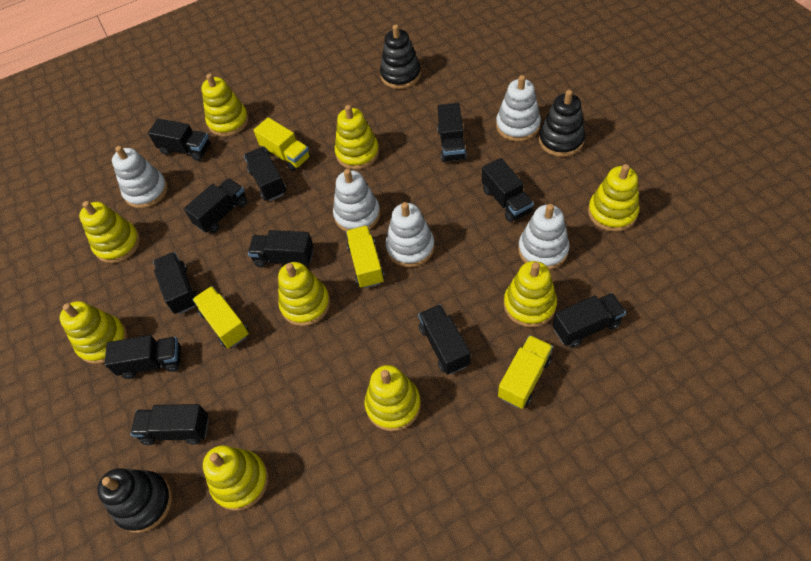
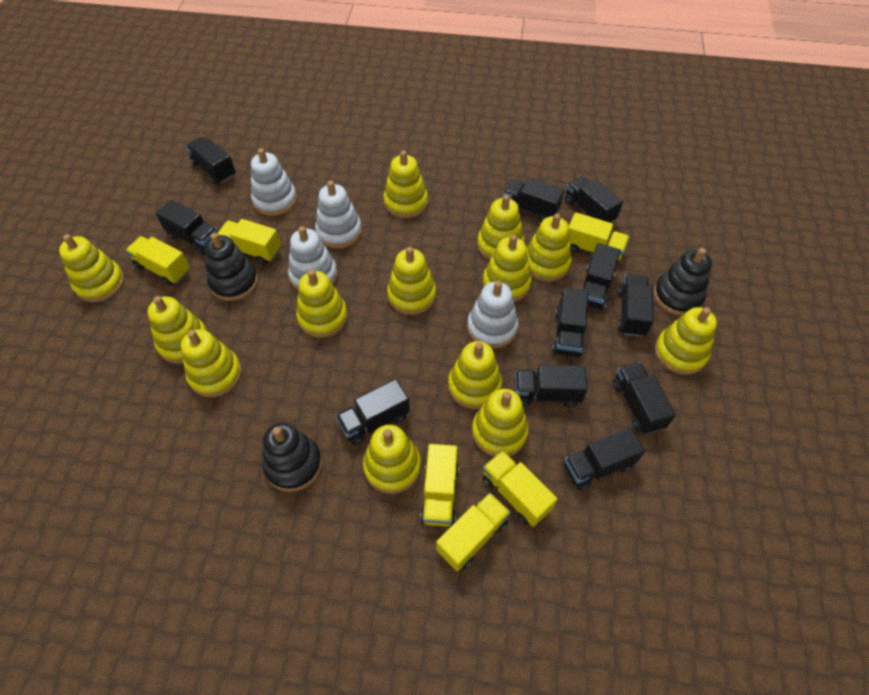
white stacking toy: [112,146,168,208] [333,169,380,232] [386,202,435,267] [496,75,541,142] [518,204,570,270] = 5 -> [251,148,297,216] [288,226,338,290] [315,181,362,248] [467,281,518,349] = 4
yellow stacking toy: [60,301,128,364] [79,201,140,263] [201,74,249,137] [203,446,269,511] [278,262,330,326] [335,105,379,170] [365,365,421,431] [504,261,557,328] [588,164,639,232] = 9 -> [59,234,124,302] [148,296,208,364] [181,329,242,397] [296,270,348,338] [363,425,421,494] [383,151,428,218] [387,247,436,315] [448,341,502,409] [472,389,529,457] [477,195,524,260] [483,235,532,302] [527,213,572,282] [655,307,717,375] = 13
yellow truck: [192,286,249,348] [254,117,311,171] [346,225,385,288] [498,335,553,409] = 4 -> [126,236,190,286] [217,219,281,265] [420,444,459,527] [436,493,511,571] [482,450,558,527] [569,212,630,262] = 6

